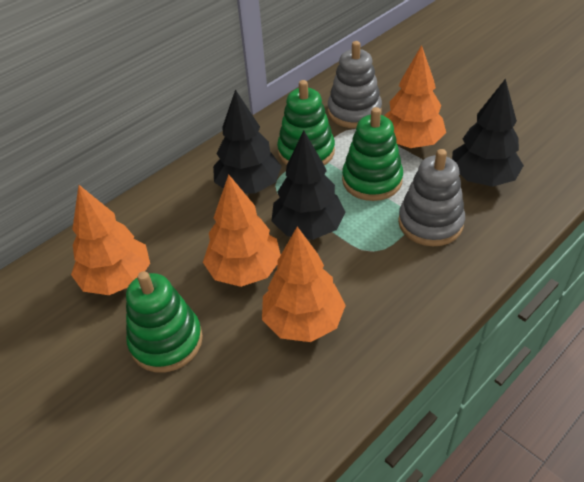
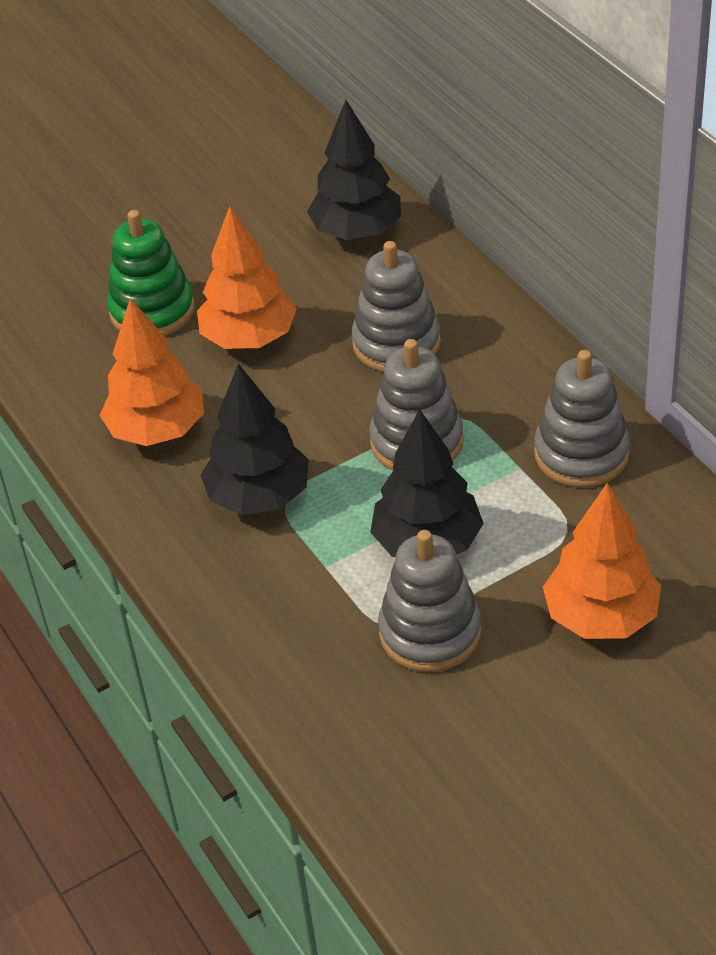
green stacking toy: [126,271,203,373] [277,80,335,166] [342,107,403,201] = 3 -> [107,210,195,336] = 1
grey stacking toy: [328,41,382,128] [398,149,465,246] = 2 -> [352,241,441,372] [369,339,463,470] [378,530,481,672] [534,350,630,488] = 4
orange tree: [71,185,150,295] [203,175,281,287] [262,227,346,342] [385,45,446,148] = 4 -> [100,298,204,446] [197,206,297,349] [543,482,661,639] = 3

